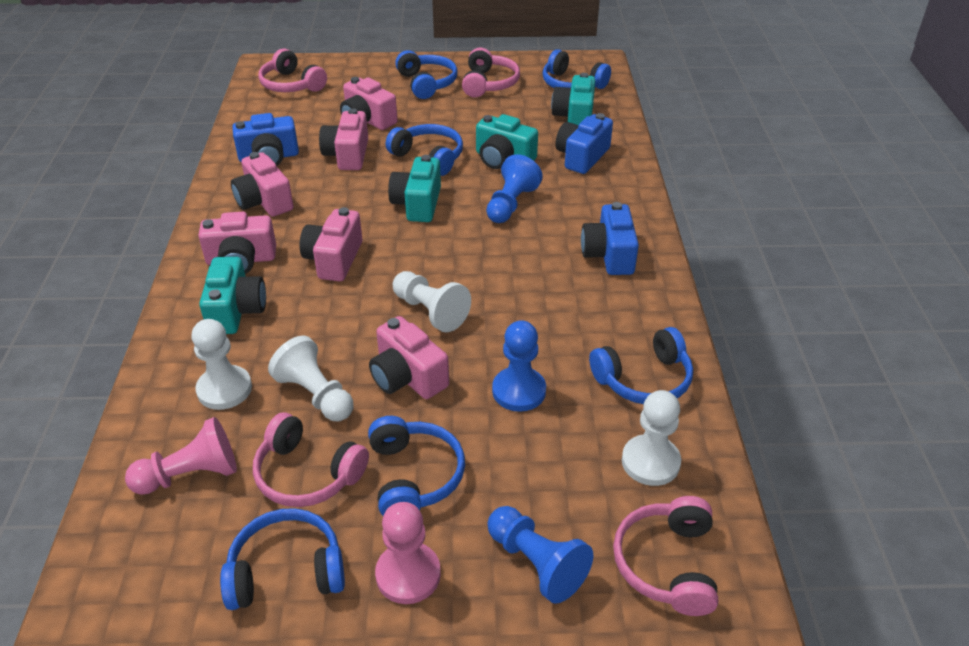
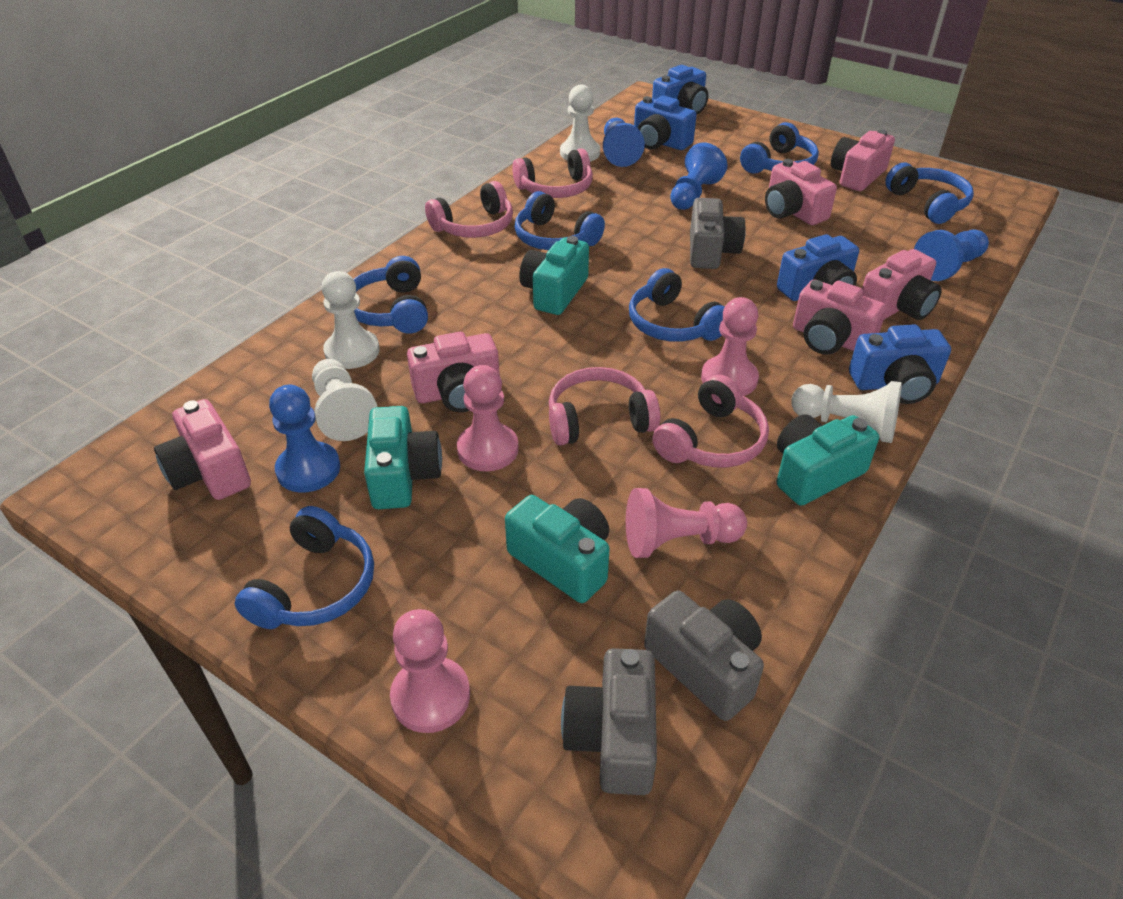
blue camera: [232,113,299,166] [556,113,613,174] [581,202,639,275] = 3 -> [634,96,697,150] [652,65,708,114] [777,234,859,301] [849,324,951,404] = 4
blue pawn: [486,154,543,223] [487,506,593,604] [492,320,546,412] = 3 -> [269,385,340,493] [603,118,645,167] [670,143,728,210] [914,230,989,281] = 4
grey camera: none = 0 -> [561,648,657,795] [644,591,764,721] [690,198,746,269] = 3
pink pawn: [125,417,237,495] [375,502,441,604] = 2 -> [390,609,470,733] [457,365,519,471] [626,488,747,558] [701,297,759,396] = 4

